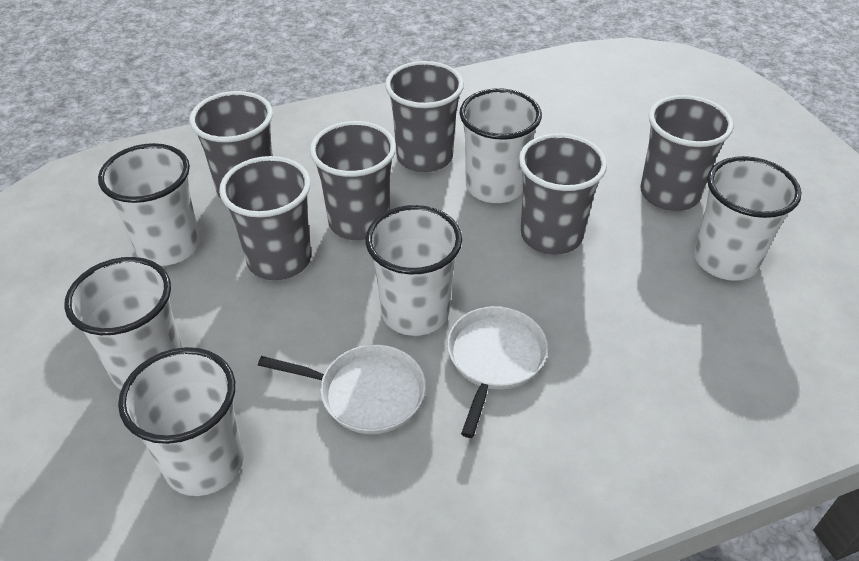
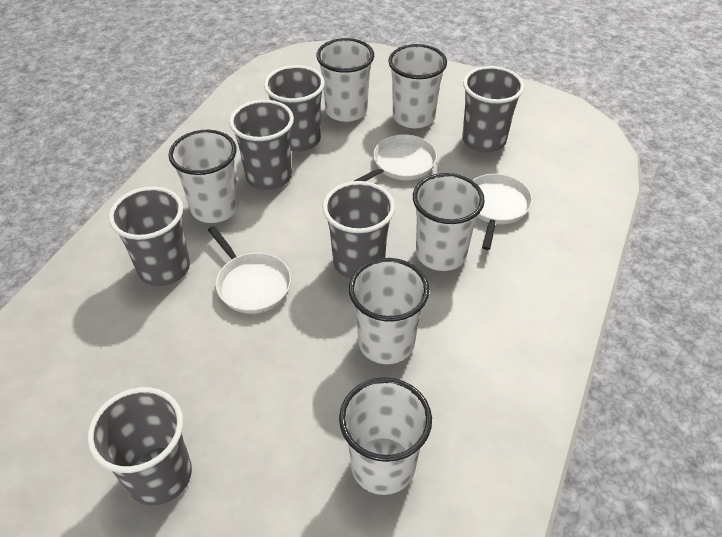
white pan: [258,344,426,434] [447,306,548,438] = 2 -> [208,226,291,314] [354,134,437,181] [472,174,533,250] = 3

